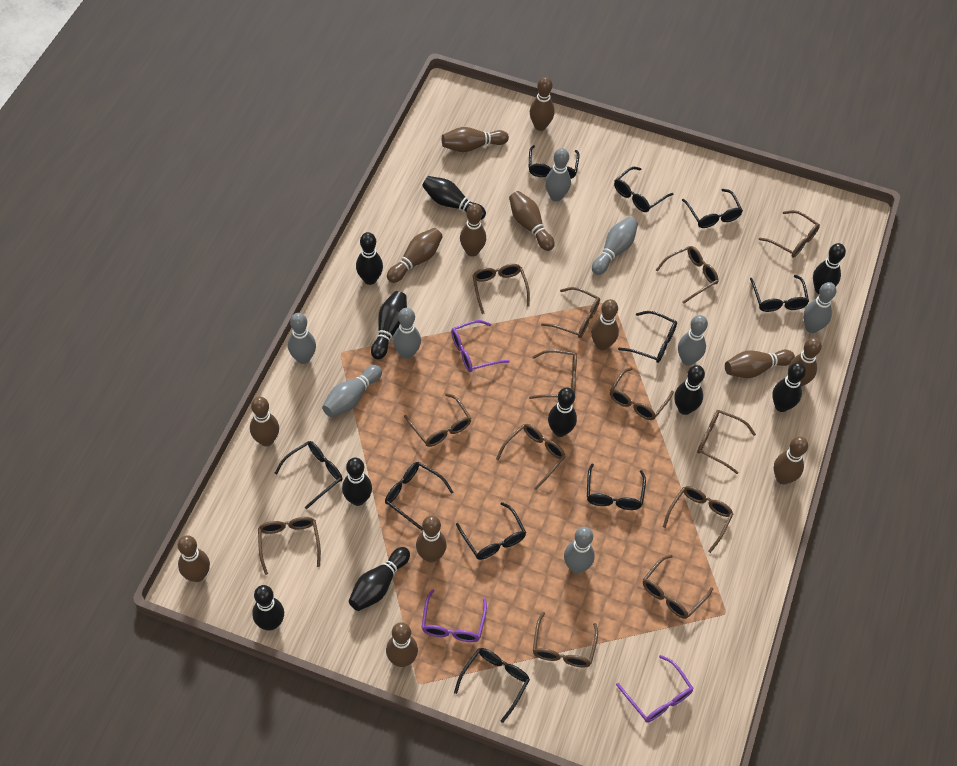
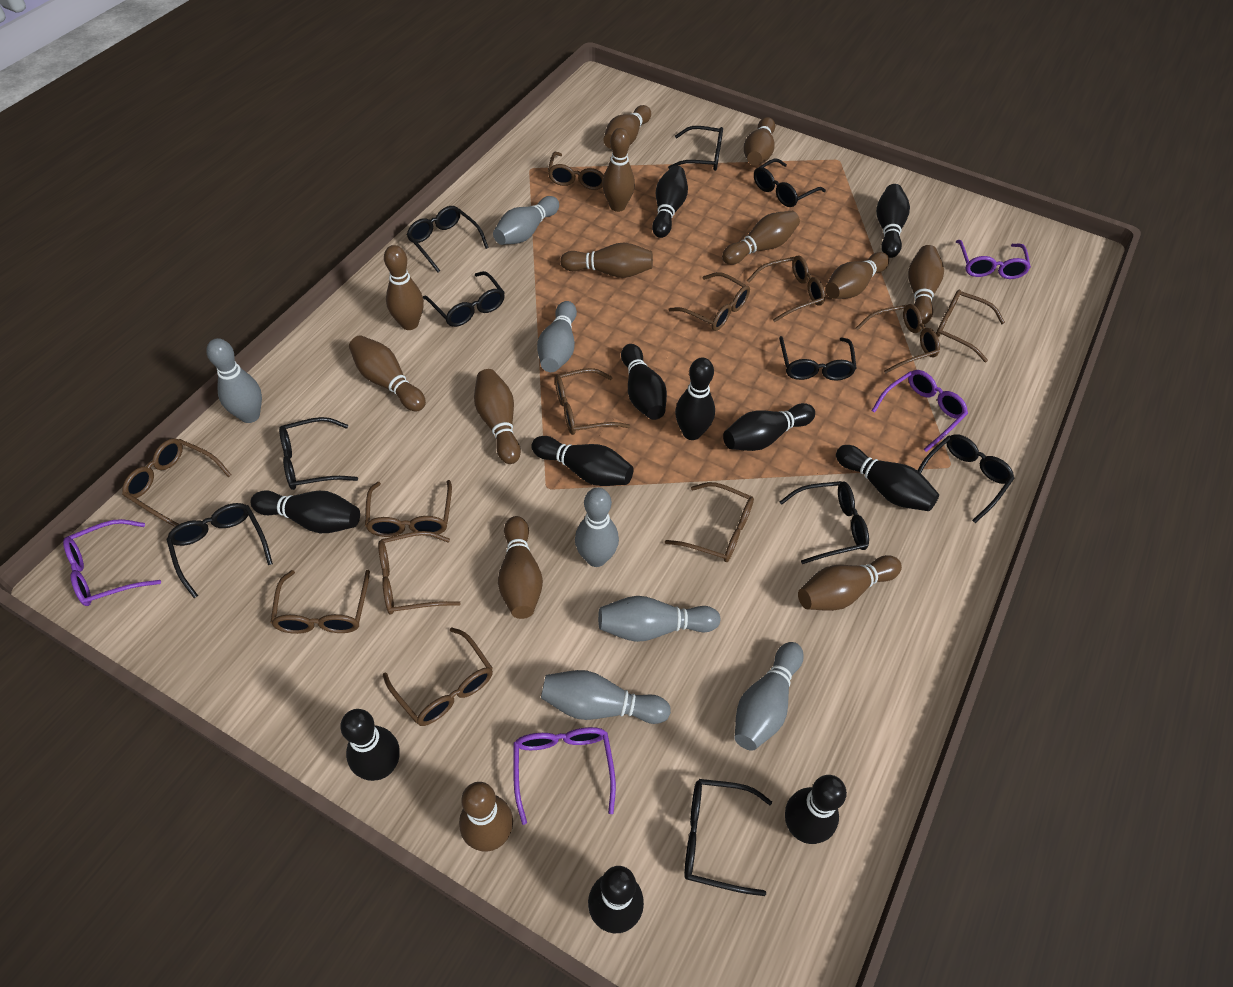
black bowling pin: [252,585,284,631] [342,458,372,506] [349,547,410,611] [356,232,383,285] [371,291,407,360] [422,176,486,220] [548,387,577,437] [674,365,705,415] [772,362,806,412] [813,243,846,294] = 10 -> [250,491,360,533] [340,709,399,781] [531,436,634,486] [588,866,644,933] [621,344,667,420] [652,166,688,238] [675,358,715,440] [723,403,815,451] [785,775,847,844] [836,445,939,511] [876,184,910,258] = 11
brown glasses: [258,517,321,575] [404,393,471,447] [472,264,530,314] [496,424,566,490] [529,350,577,399] [533,612,598,668] [541,287,600,338] [610,368,674,420] [643,555,713,619] [656,246,719,304] [663,486,733,553] [697,410,756,474] [758,210,820,258] = 13 -> [122,438,232,527] [270,570,370,634] [365,480,452,537] [378,531,461,614] [383,627,493,726] [548,152,611,190] [555,368,630,435] [665,482,754,562] [669,272,750,331] [747,256,825,322] [856,304,940,374] [936,290,1005,362] = 12
grey bowling pin: [288,313,316,364] [322,365,382,417] [393,308,421,359] [545,148,571,201] [564,527,595,573] [592,217,638,275] [678,315,708,366] [803,282,837,333] = 8 -> [206,338,262,423] [493,196,559,245] [537,301,577,372] [541,670,671,724] [575,488,619,567] [598,596,720,642] [734,642,804,751] = 7
purple glasses: [422,589,487,642] [451,320,510,372] [616,655,694,723] = 3 -> [63,519,161,606] [513,727,616,825] [872,370,968,452] [955,240,1031,279] = 4

